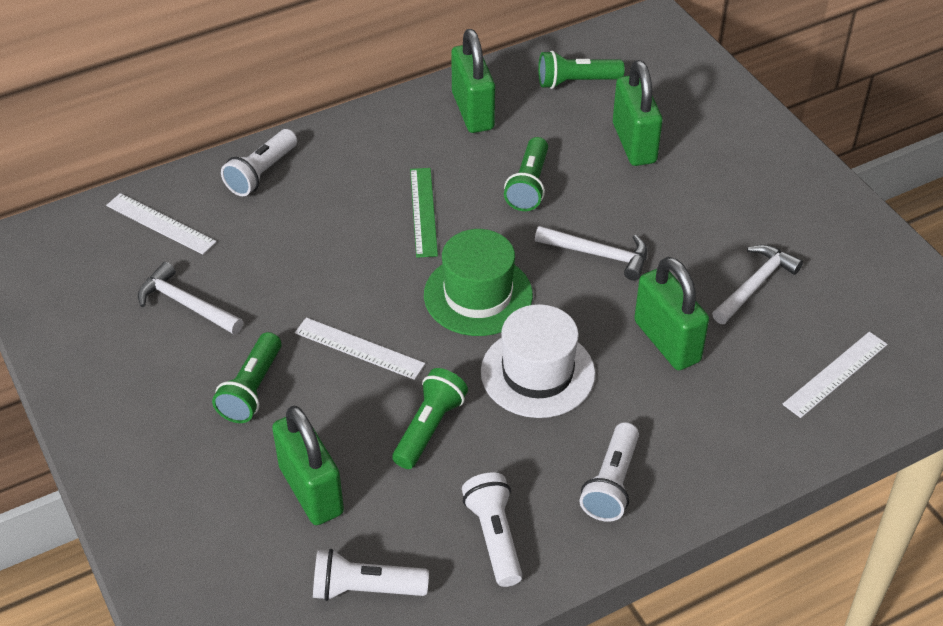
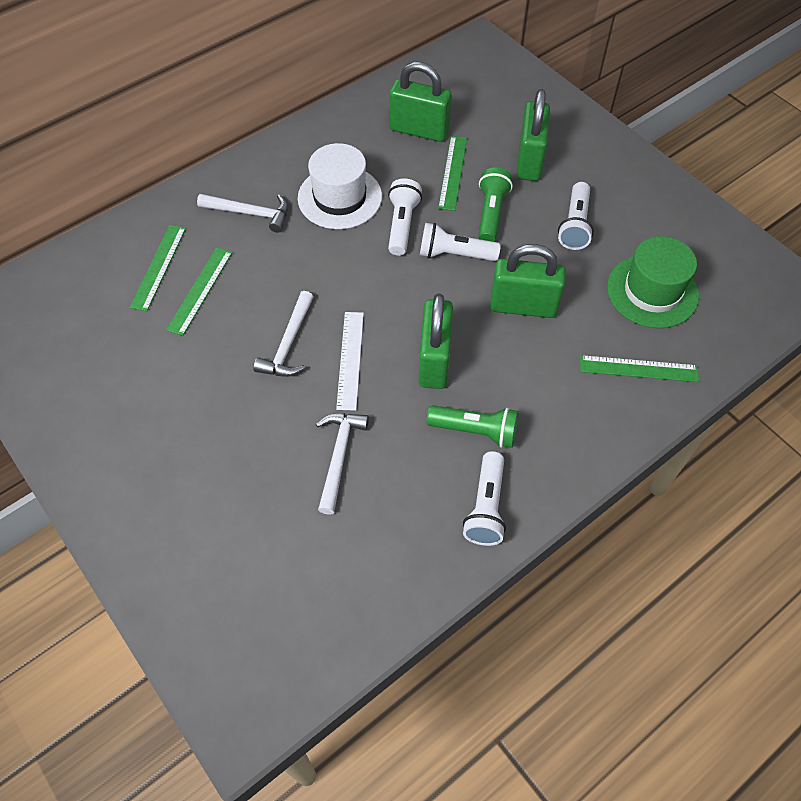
green flashlight: [212,332,281,423] [392,368,468,469] [504,137,548,211] [538,51,625,89] = 4 -> [427,405,519,448] [478,167,513,242] = 2
green ruler: [410,168,438,258] = 1 -> [130,225,186,311] [166,248,232,336] [438,136,467,211] [580,355,699,382] = 4
white ruler: [106,193,217,255] [295,317,425,380] [782,332,888,418] = 3 -> [336,312,364,411] = 1

